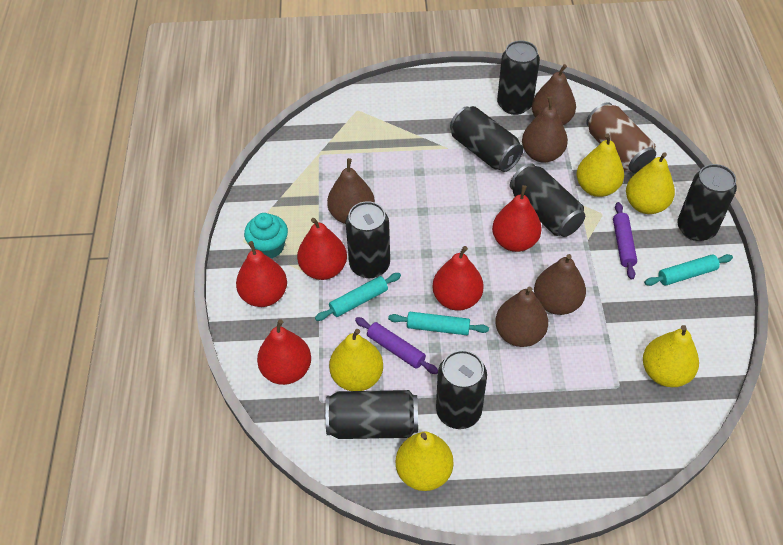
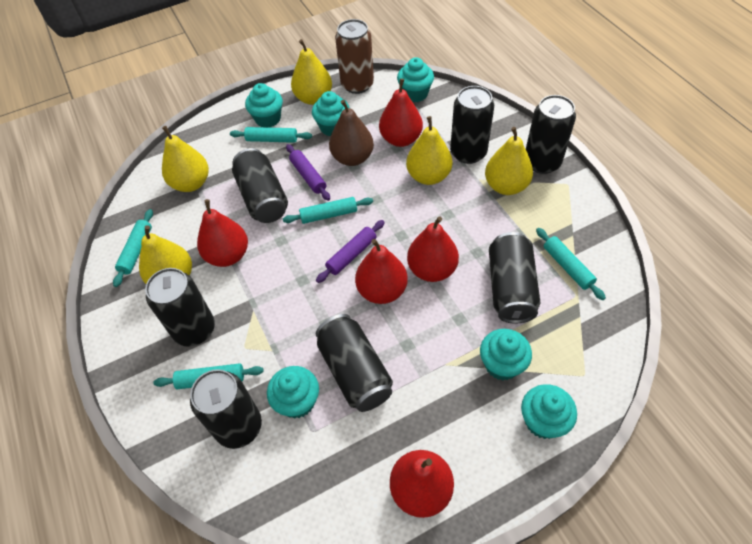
brown pear: [327,158,375,224] [495,287,548,347] [522,96,568,163] [532,64,576,125] [534,254,586,315] = 5 -> [329,100,374,166] = 1
turquoise cupcake: [244,213,288,259] = 1 -> [245,83,283,127] [267,366,319,419] [312,91,350,136] [397,57,434,102] [480,329,532,381] [521,384,577,439] = 6
turquoise rolling pin: [315,273,401,321] [388,312,489,335] [644,254,733,286] = 3 -> [113,209,153,287] [153,363,264,389] [230,127,312,143] [283,197,373,224] [536,228,606,300] = 5

